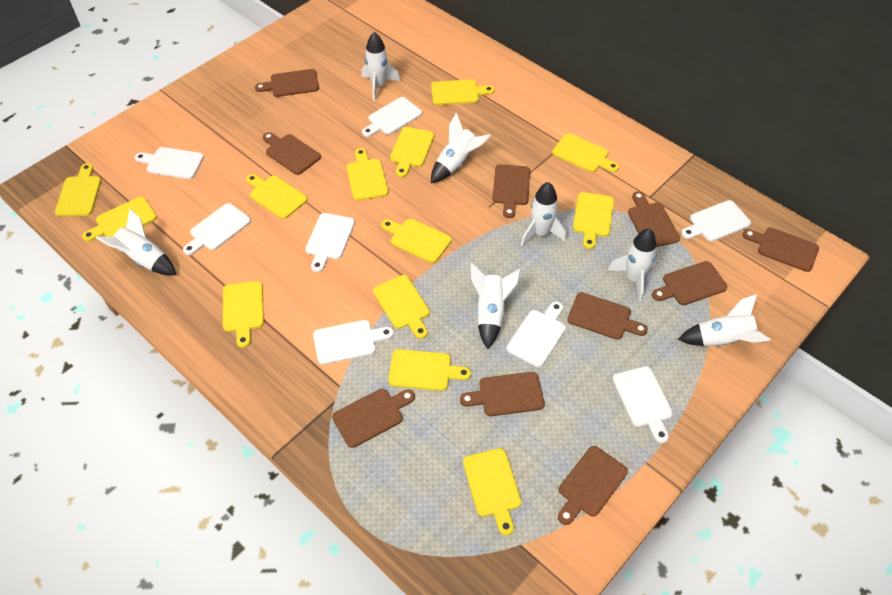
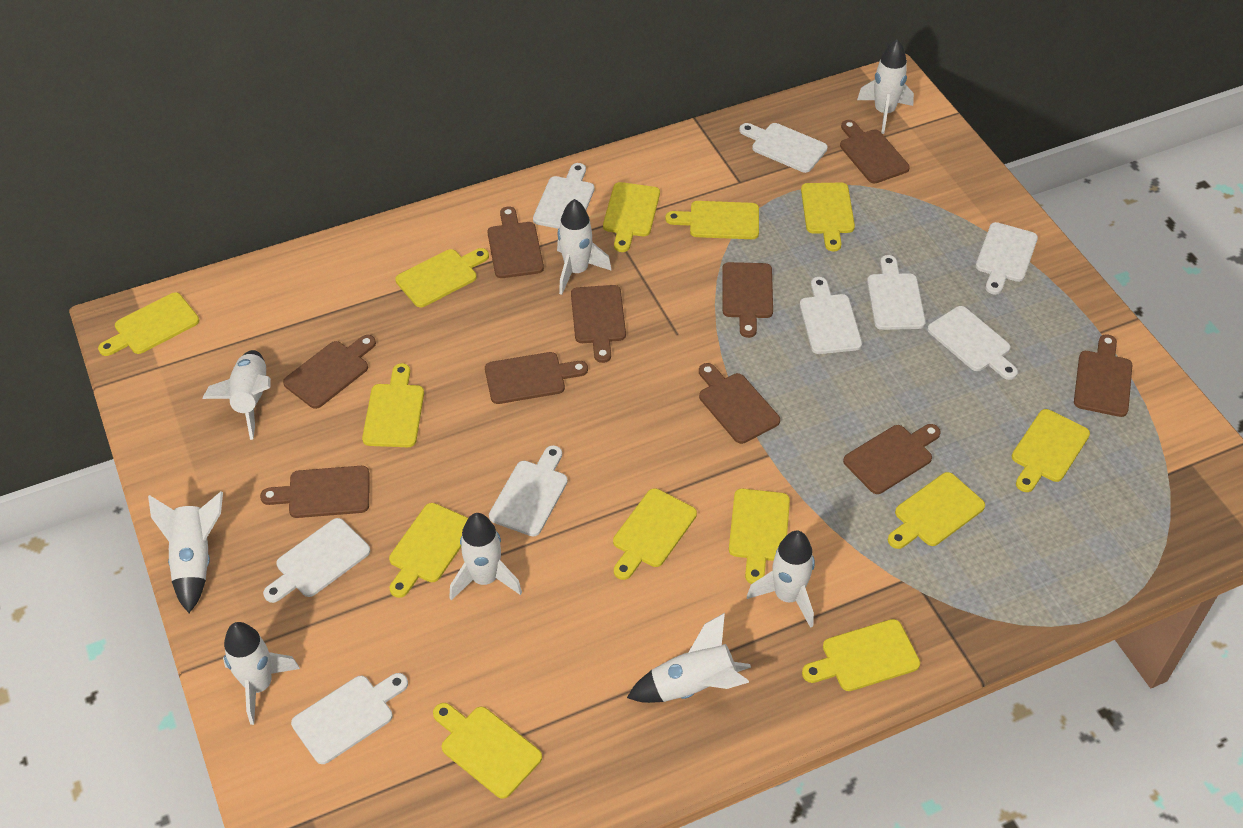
white cutting board: [134,147,204,179] [183,203,251,255] [305,213,355,272] [313,320,394,365] [362,97,422,137] [507,301,566,367] [612,366,673,443] [681,200,751,242] = 8 -> [263,518,370,603] [291,673,408,764] [489,445,568,537] [533,163,595,229] [739,123,828,173] [800,277,862,354] [867,255,926,330] [927,306,1018,380] [976,222,1038,295] = 9
white rocket: [96,208,176,276] [362,32,400,101] [431,113,491,183] [471,263,521,349] [521,182,566,247] [608,228,656,301] [678,294,770,346] = 7 -> [148,491,223,613] [202,350,271,440] [223,622,300,725] [449,513,522,600] [557,199,612,295] [627,613,751,703] [747,531,815,628] [857,39,914,134] = 8

